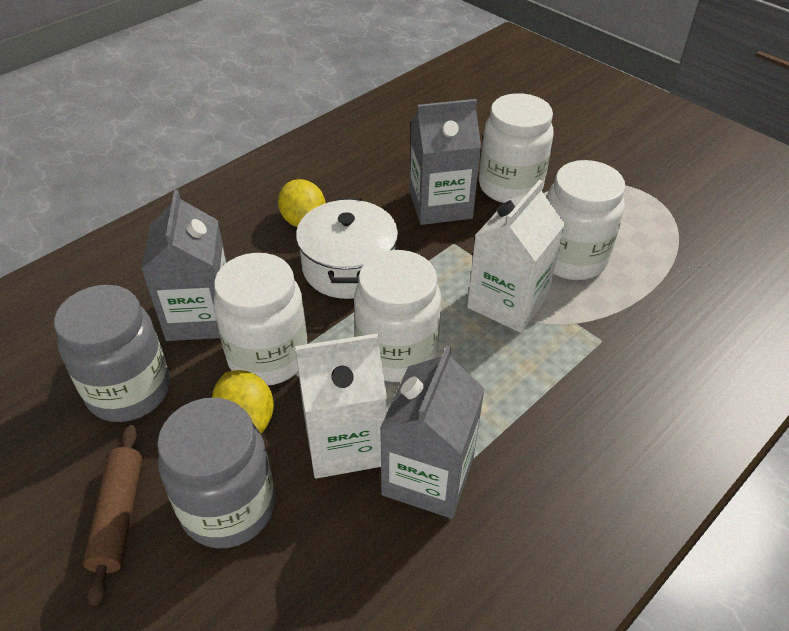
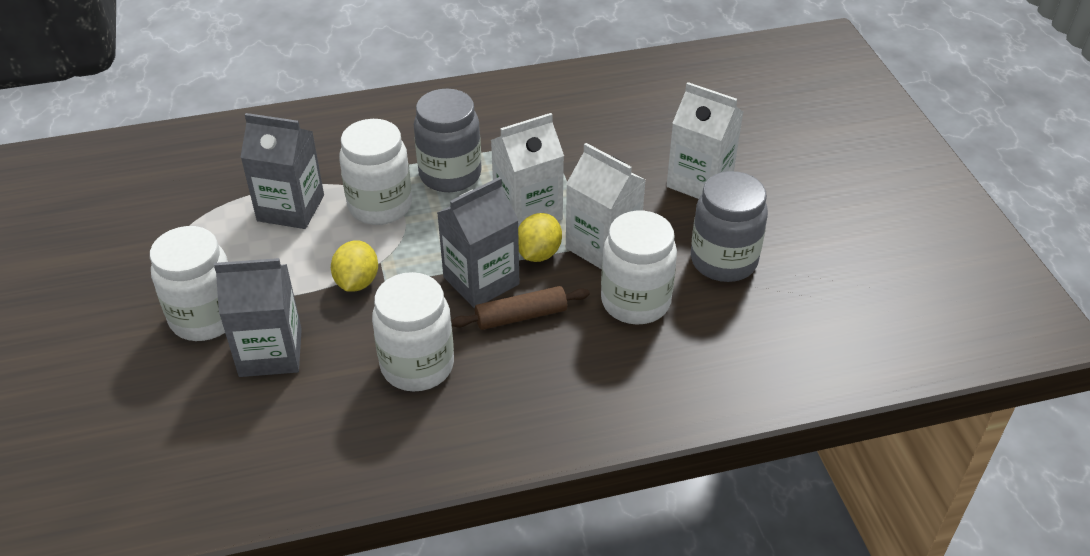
white carton: [295,333,387,479] [467,180,565,333] = 2 -> [491,113,564,227] [566,143,646,269] [667,82,743,199] = 3
white pot: [296,199,398,299] = 1 -> none = 0

